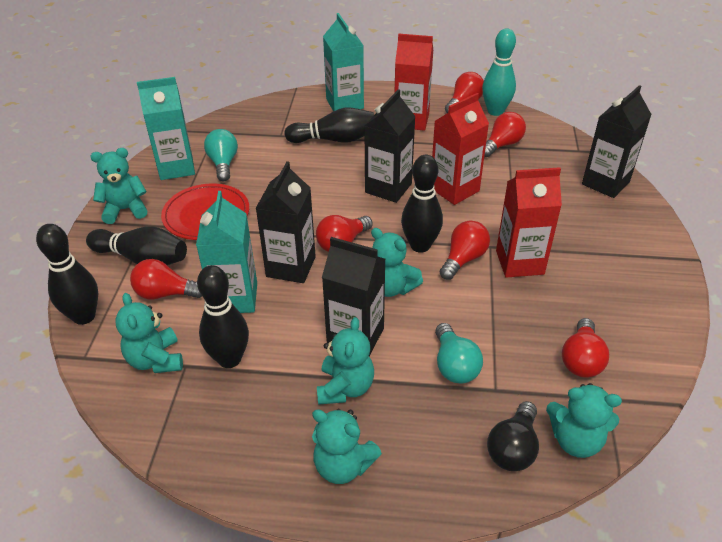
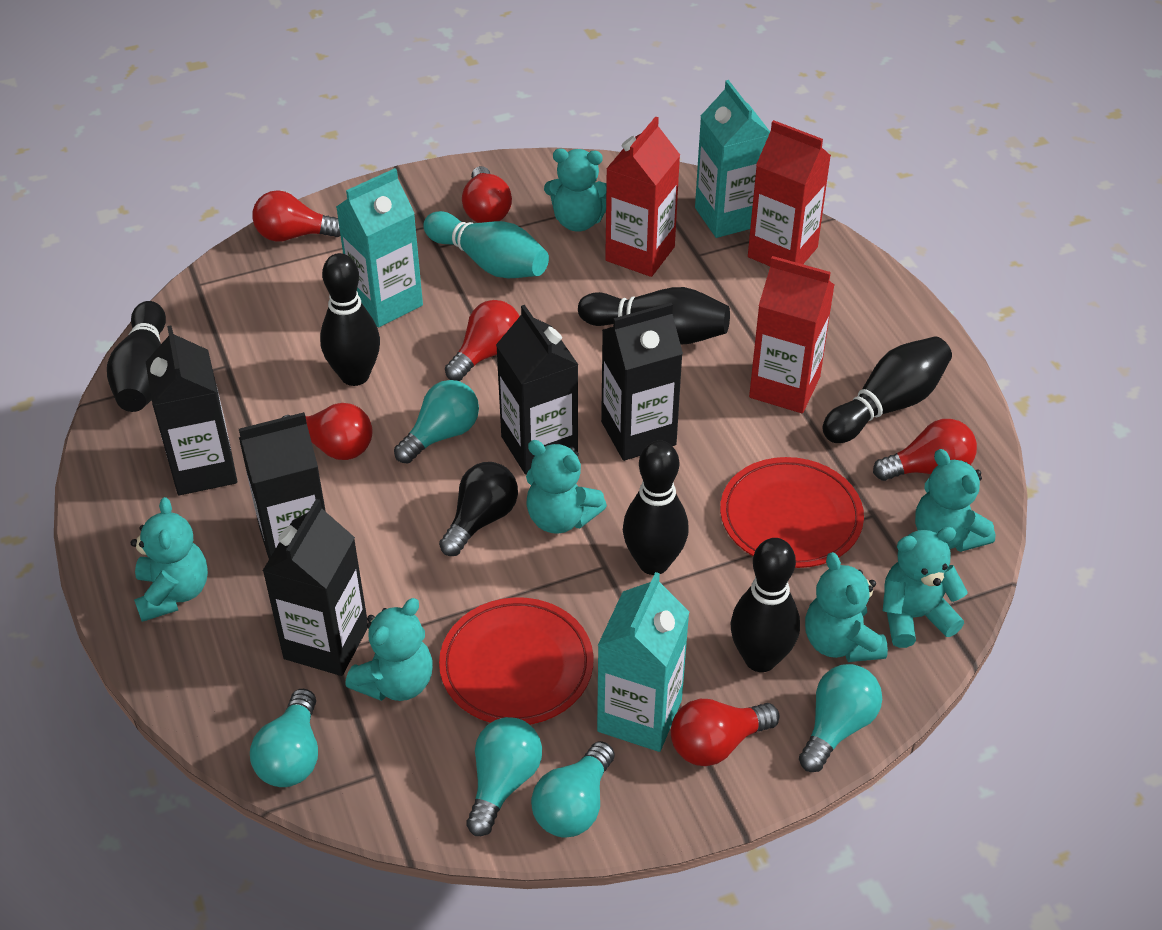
black bowling pin: [36,224,98,325] [86,227,187,265] [197,265,249,368] [284,108,374,143] [401,155,443,253] = 5 -> [107,301,166,412] [320,253,380,386] [578,287,730,345] [623,440,689,575] [731,538,800,672] [823,336,952,443] = 6
black carton: [256,161,316,283] [322,237,385,356] [364,89,416,203] [582,85,652,198] = 4 -> [146,325,237,495] [239,412,326,559] [263,499,368,676] [496,305,578,475] [601,303,683,461] = 5
red plate: [161,184,249,240] = 1 -> [439,597,594,725] [720,457,864,568] = 2
turquoise light bulb: [204,129,238,181] [435,323,483,384] = 2 -> [250,689,318,787] [394,380,479,464] [466,717,542,836] [531,741,615,837] [799,664,882,772] = 5
turquoise teddy bear: [90,148,147,224] [115,293,183,373] [312,409,382,484] [317,317,374,405] [371,228,423,297] [546,383,622,458] = 6 -> [131,497,208,622] [345,598,433,701] [526,440,607,534] [544,149,607,232] [805,552,888,662] [883,527,968,648] [915,449,995,552] = 7

